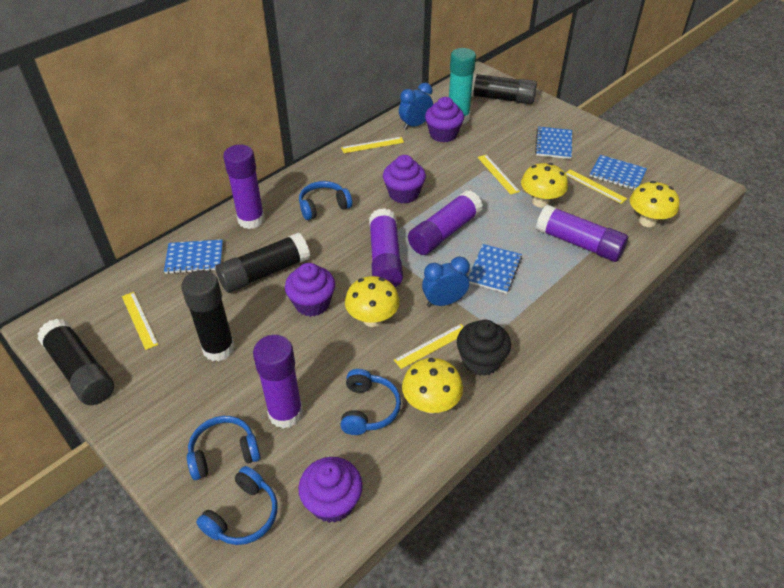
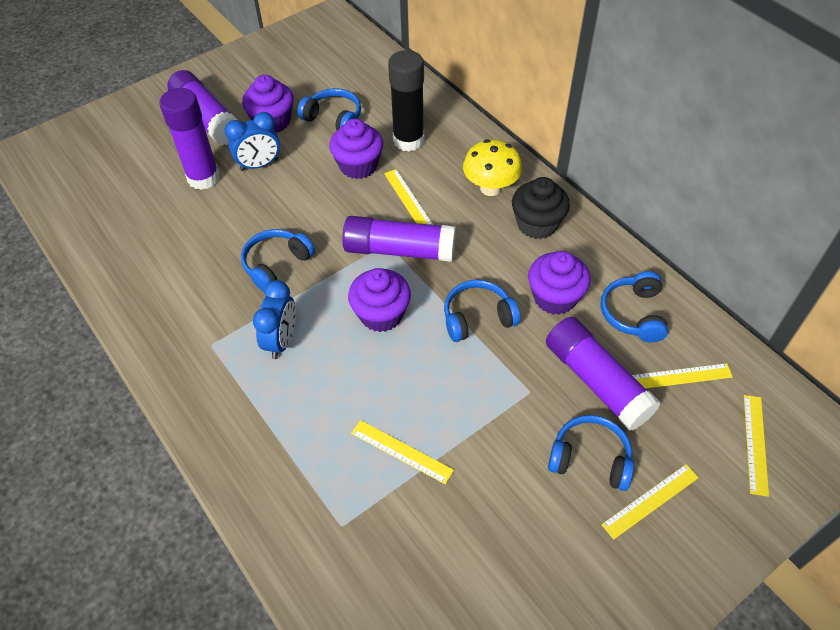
black glue stick: [37,318,114,405] [181,270,235,361] [216,233,310,293] [471,73,537,104] = 4 -> [388,50,424,152] = 1
blue headphones: [187,416,260,480] [196,466,278,545] [299,181,352,220] [340,369,401,435] = 4 -> [241,229,315,292] [297,88,361,130] [444,280,520,342] [548,415,634,491] [601,271,668,342] = 5
blue notebook: [164,239,223,274] [468,244,522,294] [535,127,572,159] [590,155,647,190] = 4 -> none = 0
purple glue stick: [223,145,265,229] [253,335,303,428] [369,208,403,287] [408,190,483,255] [536,205,628,262] = 5 -> [159,88,220,190] [167,70,238,145] [342,216,456,262] [546,317,661,431] = 4
turquoise glue stick: [449,48,476,124] = 1 -> none = 0
yellow mushroom: [345,276,400,327] [402,358,463,413] [521,163,568,208] [630,181,679,227] = 4 -> [463,139,522,196] = 1

